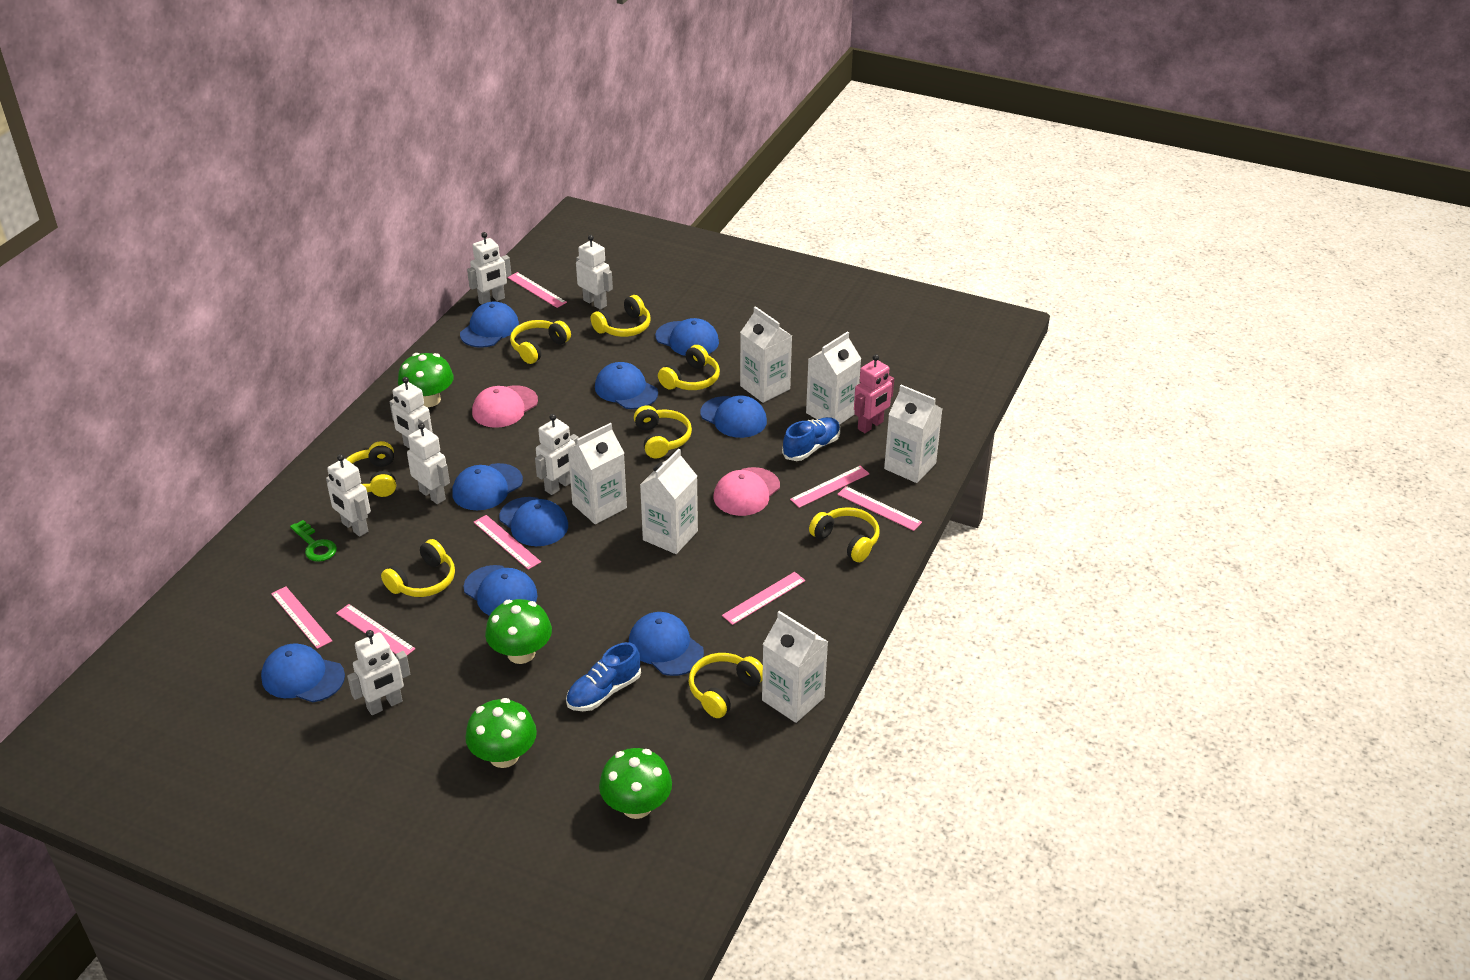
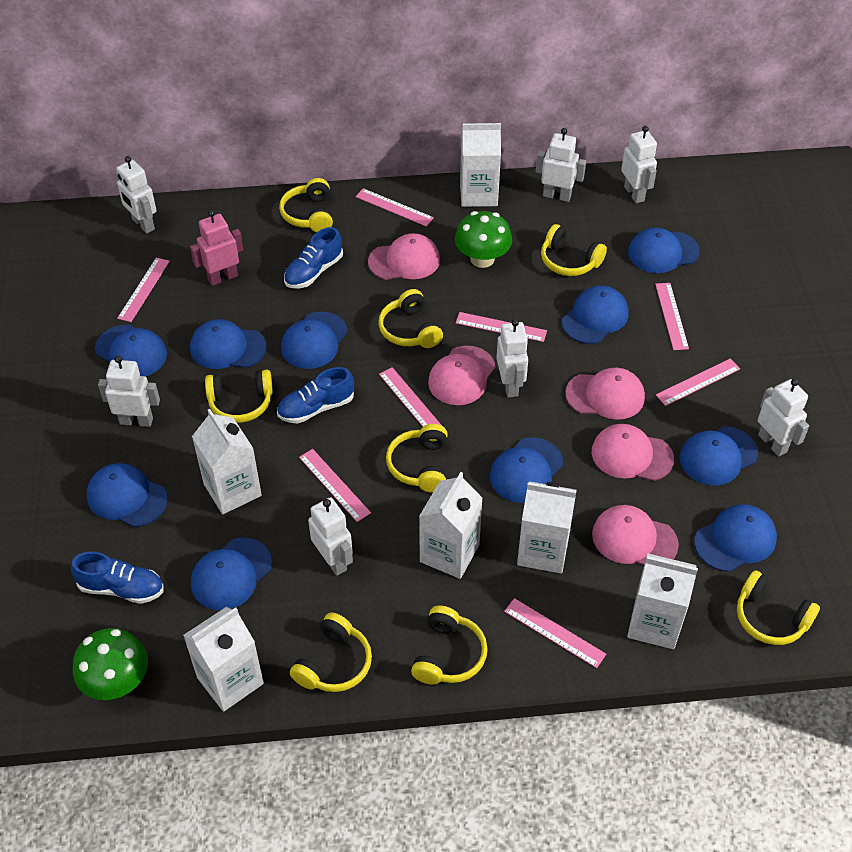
blue cap: [261,644,345,702] [452,463,523,510] [460,301,519,348] [464,565,538,616] [499,497,568,546] [595,362,658,409] [629,612,704,676] [655,318,719,356] [700,396,767,438] = 9 -> [87,463,168,527] [95,325,167,377] [190,319,267,369] [191,538,272,610] [281,312,348,369] [490,438,563,503] [562,285,629,344] [628,227,700,273] [680,426,758,486] [694,504,777,572] = 10
blue shoe: [566,642,641,711] [782,417,840,461] = 2 -> [71,552,164,604] [277,367,354,424] [284,227,343,288] = 3
green key: [290,520,337,562] = 1 -> none = 0
green mushroom: [398,353,454,407] [465,698,537,768] [485,599,552,664] [599,748,672,819] = 4 -> [73,628,148,700] [455,211,512,268] = 2
pink cap: [472,385,538,428] [714,467,780,516] = 2 -> [368,233,440,280] [428,346,495,405] [565,367,645,420] [592,424,674,481] [592,505,679,565] = 5
pink ruler: [271,587,332,649] [336,604,415,655] [474,515,541,570] [507,272,567,308] [722,572,805,625] [790,466,870,508] [837,486,922,531] = 7 -> [117,257,170,322] [299,449,371,522] [355,188,434,227] [379,367,442,427] [456,312,547,342] [504,598,606,668] [655,283,689,350] [656,358,740,406] = 8

